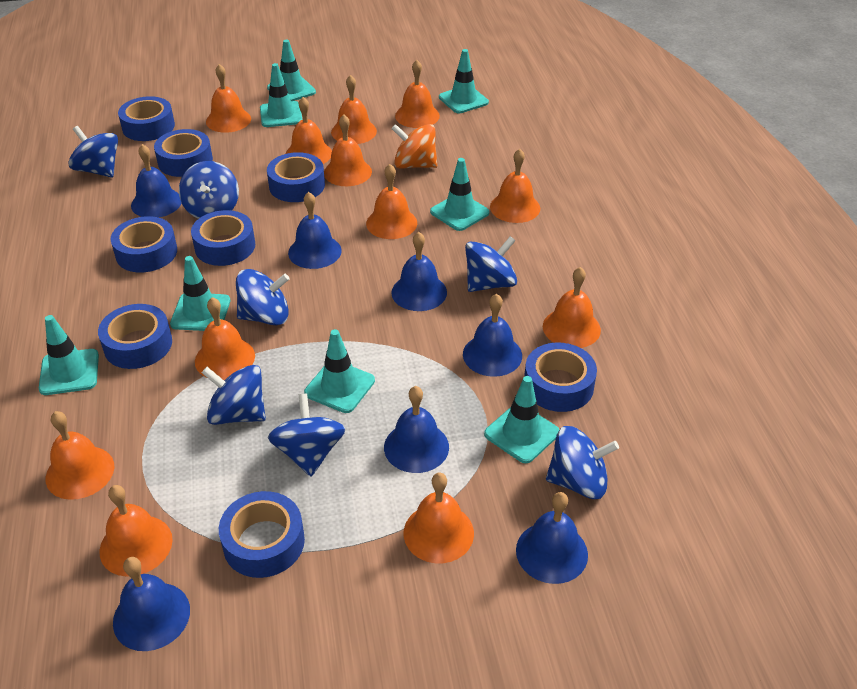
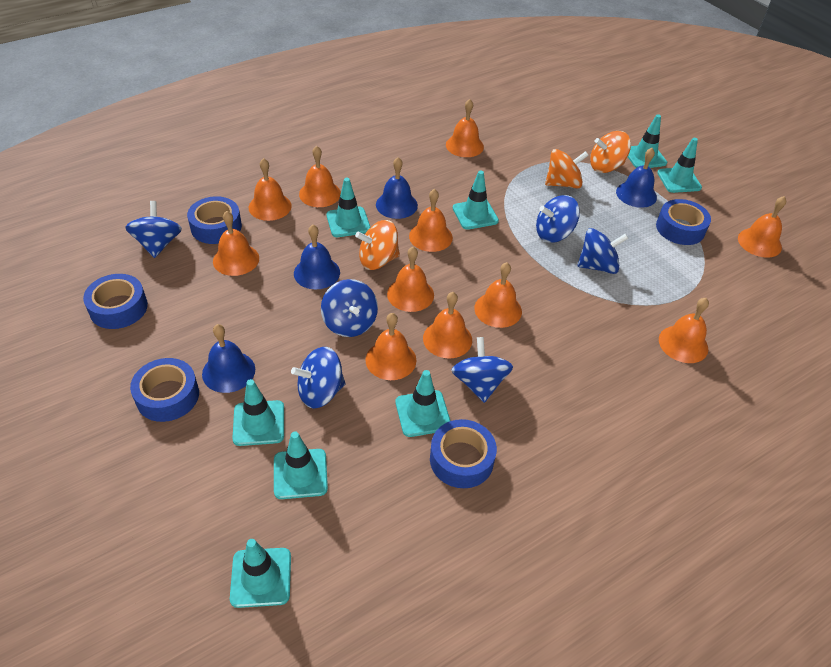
blue bell: [113,557,190,651] [131,144,181,218] [288,192,342,269] [384,386,449,473] [391,232,447,311] [463,294,522,377] [516,492,588,584] = 7 -> [202,324,255,393] [294,225,340,289] [376,157,418,219] [616,148,657,208] = 4
blue spinning top: [68,126,118,177] [179,161,239,219] [202,365,266,425] [236,269,290,325] [268,393,346,476] [465,236,517,292] [546,426,619,499] = 7 -> [125,201,182,258] [291,347,346,409] [321,279,378,337] [451,337,513,403] [536,195,580,243] [578,228,628,274] = 6
blue tape: [98,304,172,369] [111,216,177,273] [118,96,175,141] [154,129,213,177] [191,210,255,266] [219,491,305,578] [267,152,325,202] [524,343,597,412] = 8 -> [83,274,148,329] [130,358,199,422] [187,196,242,244] [430,419,497,488] [656,199,711,245] = 5
orange bell: [46,411,114,500] [99,485,173,577] [195,297,255,380] [206,64,251,133] [286,97,332,164] [324,114,372,186] [331,75,377,144] [366,164,417,239] [395,60,440,128] [404,472,474,563] [490,149,540,223] [543,267,601,348] = 12 -> [213,211,259,276] [249,158,292,221] [299,146,341,207] [365,313,417,380] [387,247,434,312] [409,189,453,252] [423,292,472,359] [446,99,484,157] [474,262,522,328] [659,298,709,363] [738,196,786,258] = 11
orange spinning top: [391,124,437,169] = 1 -> [355,220,400,270] [545,149,589,188] [590,131,631,173] = 3

